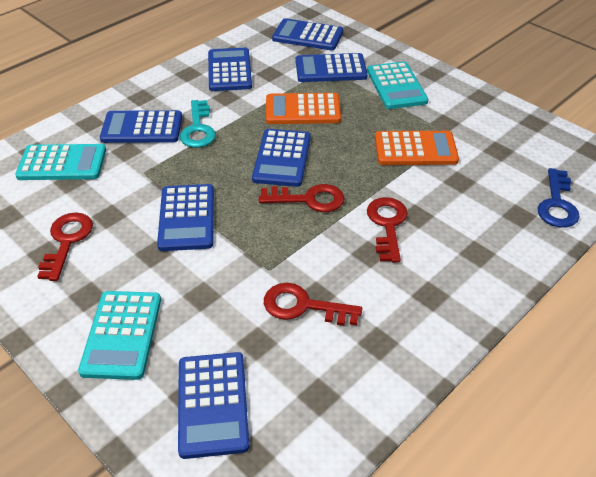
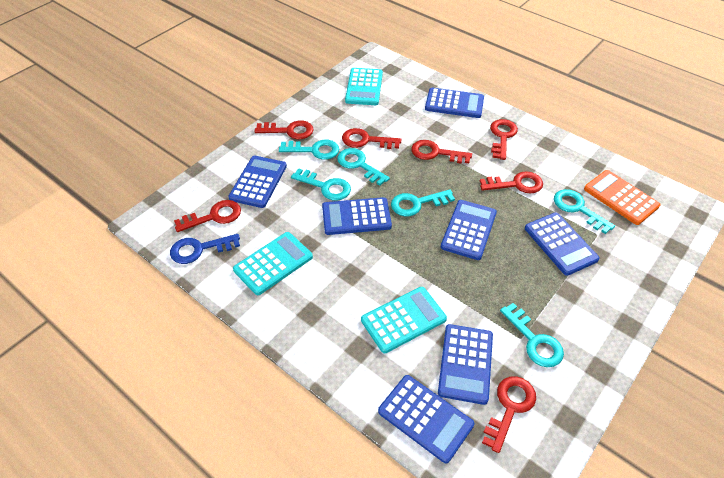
orange calculator: [266,93,341,124] [375,131,459,165] = 2 -> [584,170,660,225] = 1
red key: [37,213,93,281] [259,184,345,212] [264,283,362,326] [367,197,408,263] = 4 -> [174,200,241,232] [255,120,314,139] [342,128,401,149] [411,140,472,164] [480,171,543,194] [482,376,536,453] [490,119,518,160] = 7
turquoise key: [180,100,216,148] = 1 -> [279,140,339,160] [291,168,351,201] [337,148,390,185] [391,189,455,216] [500,303,564,367] [554,189,615,234] = 6

